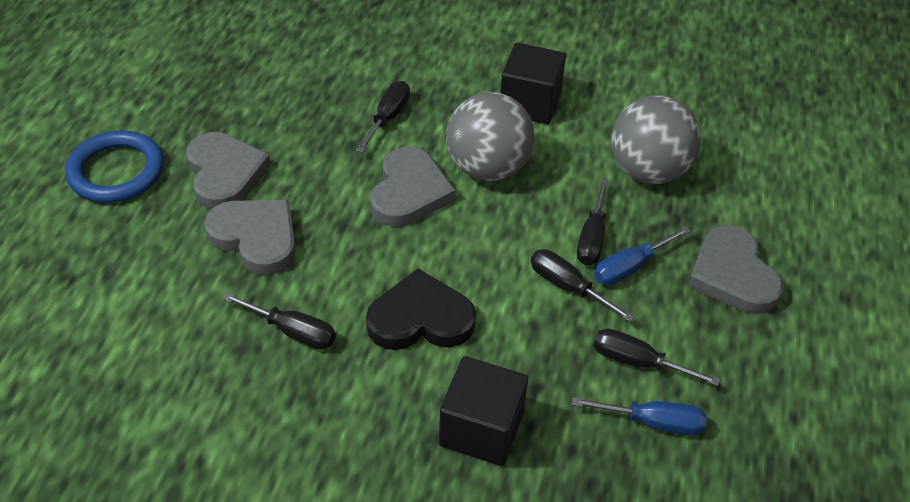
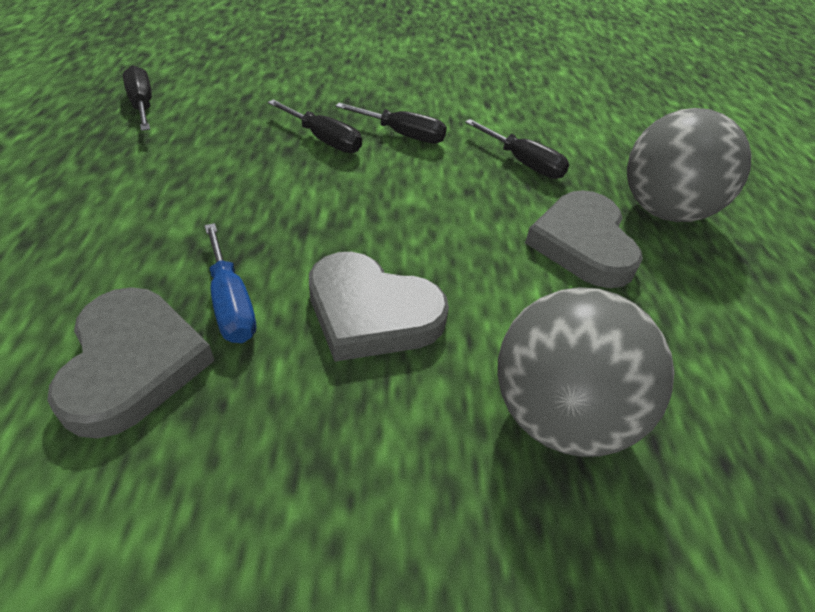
black cube: [439,356,528,466] [500,43,566,124] = 2 -> none = 0
black heart: [366,268,476,350] = 1 -> none = 0
black screwdriver: [222,293,336,349] [356,81,410,153] [531,249,634,322] [577,178,609,266] [594,328,720,386] = 5 -> [123,65,152,131] [268,100,362,153] [336,103,447,144] [465,119,569,179] = 4
blue ring: [65,130,164,203] = 1 -> none = 0
blue screwdriver: [572,397,707,435] [594,226,690,286] = 2 -> [204,223,256,343] = 1
grey heart: [186,132,271,209] [204,200,296,275] [370,147,456,227] [688,225,783,314] = 4 -> [47,287,214,439] [309,252,449,362] [525,190,643,288] = 3

